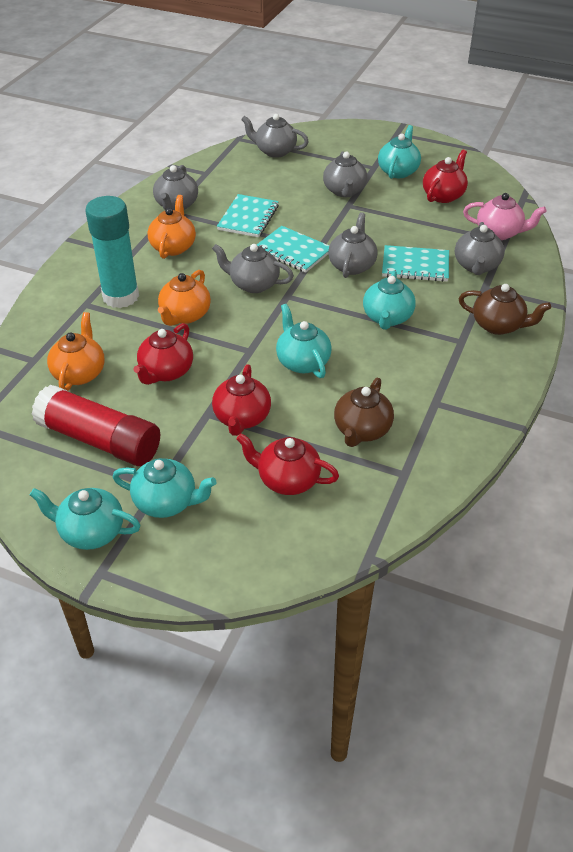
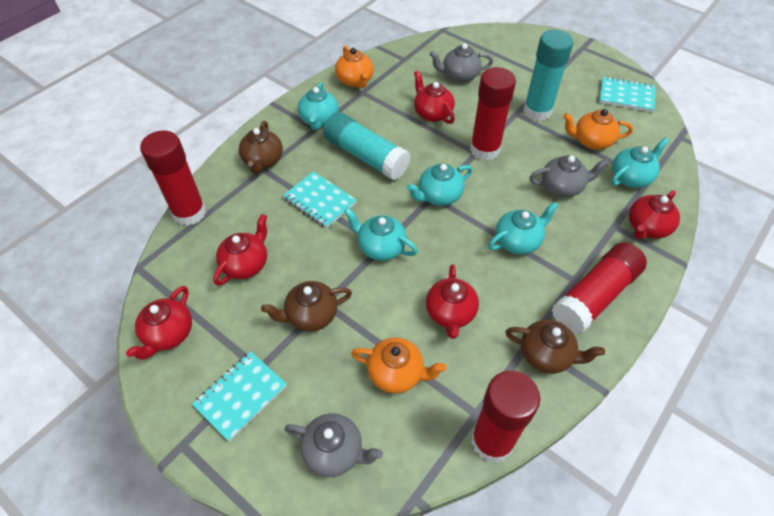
brown teapot: [334,378,394,447] [459,284,551,335] = 2 -> [239,121,283,174] [261,281,352,331] [505,320,605,374] = 3
grey teapot: [153,165,198,210] [212,244,294,293] [241,114,309,158] [323,151,367,197] [328,212,378,278] [455,222,505,275] = 6 -> [284,413,383,477] [429,43,493,82] [530,155,609,197] = 3
pink teapot: [463,193,547,240] = 1 -> none = 0
red glue stick: [32,384,160,466] = 1 -> [140,131,206,226] [470,67,516,160] [471,371,540,463] [552,242,647,334] = 4
red teapot: [134,323,193,385] [212,364,271,436] [236,434,339,495] [423,149,468,203] = 4 -> [126,286,192,360] [213,214,267,286] [414,71,455,124] [426,264,479,339] [629,190,680,239] = 5
turquoise glue stick: [85,196,139,308] = 1 -> [323,112,410,180] [523,30,573,121] = 2

